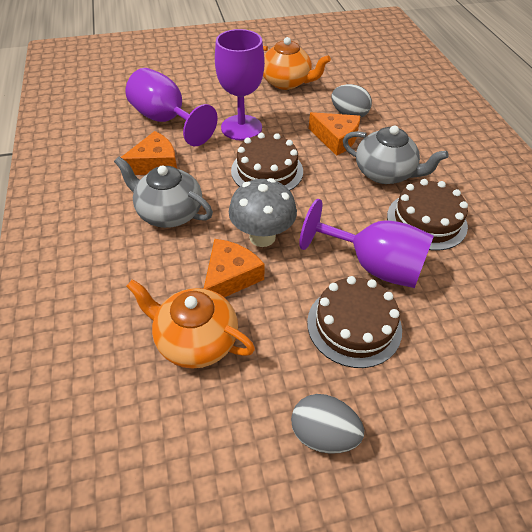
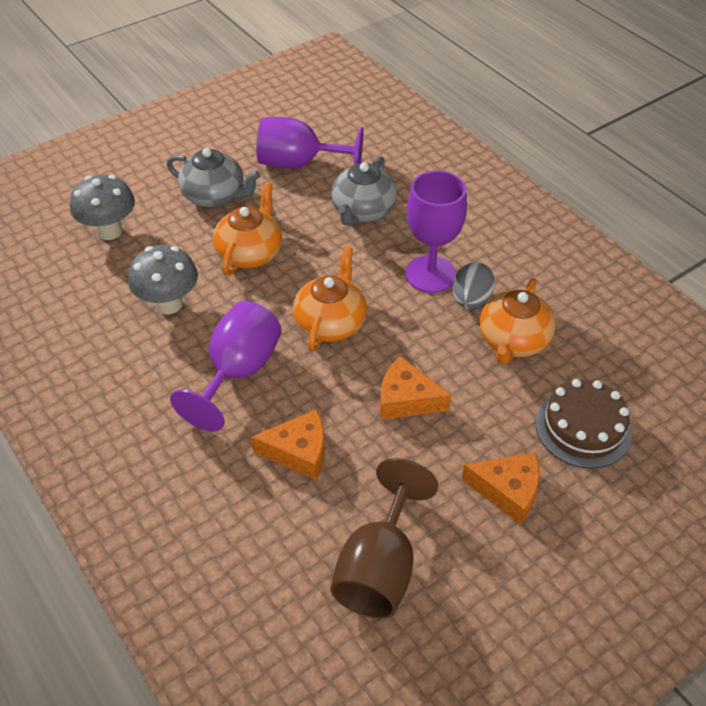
brown cake: [231,133,303,190] [307,276,402,368] [387,179,468,251] = 3 -> [536,379,632,469] = 1
brown goblet: none = 0 -> [331,458,438,619] = 1
grey egg: [291,394,364,454] [331,84,372,118] = 2 -> [453,262,495,309] = 1
grey mushroom: [229,178,297,247] = 1 -> [70,174,135,240] [128,245,198,314] = 2
orange teapot: [126,279,255,369] [263,37,331,90] = 2 -> [213,182,282,275] [293,246,367,351] [480,278,556,365] = 3

